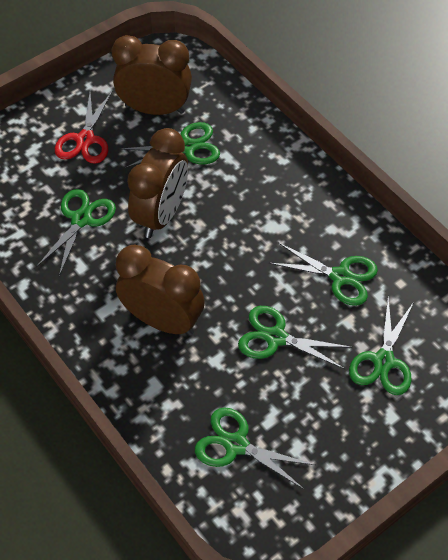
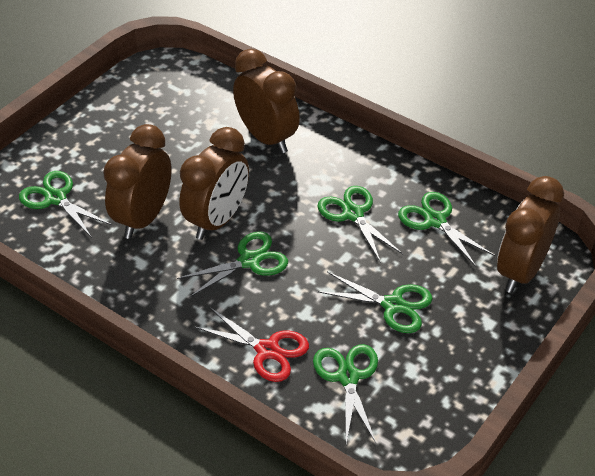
brown clock: [112,35,192,115] [116,244,205,336] [127,128,188,238] = 3 -> [103,124,172,239] [179,127,249,240] [233,49,300,153] [497,176,564,293] = 4

